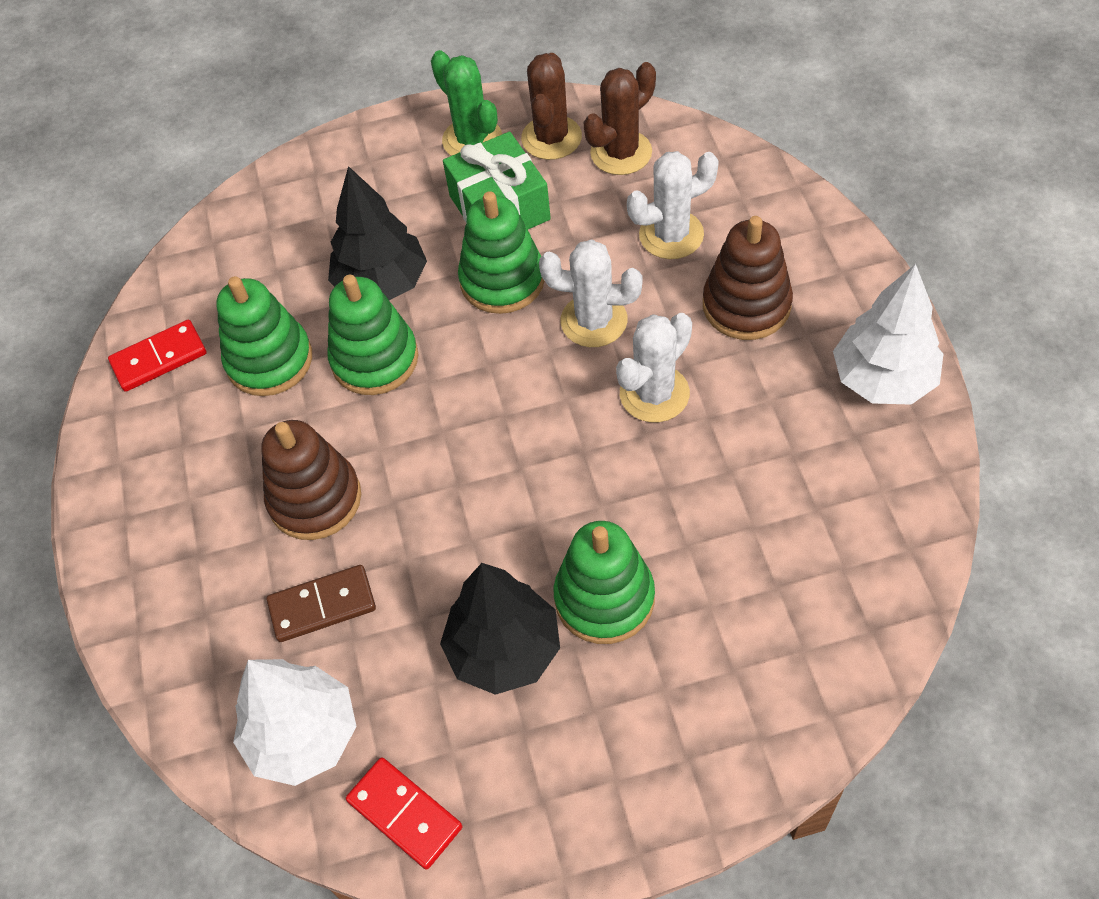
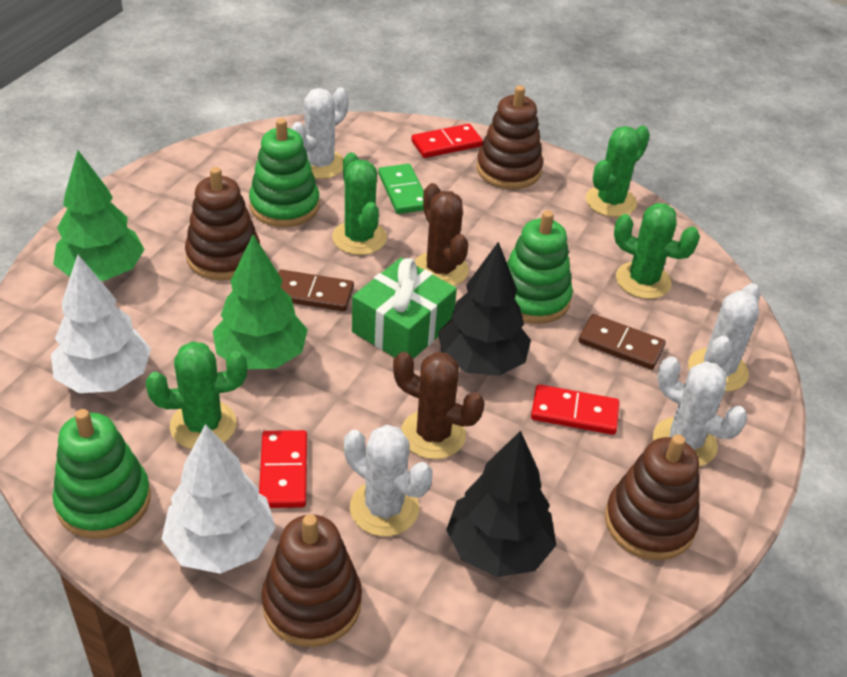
brown domino: [266,565,376,642] = 1 -> [278,270,354,311] [578,314,666,370] = 2
brown stacking toy: [261,420,361,540] [703,216,793,340] = 2 -> [185,167,260,280] [262,514,362,647] [476,86,543,189] [605,434,699,560] = 4
green cactus: [431,50,502,156] = 1 -> [146,341,247,449] [332,152,387,255] [586,126,650,217] [614,203,700,299] = 4
green domino: none = 0 -> [378,164,424,214] = 1
green stacking toy: [217,276,312,396] [327,275,418,395] [458,191,544,314] [553,521,655,644] = 4 -> [53,409,151,539] [249,118,320,227] [507,211,573,324] = 3
green tree: none = 0 -> [53,150,145,281] [213,235,308,369] = 2
red domino: [108,320,207,392] [346,757,462,870] = 2 -> [259,430,307,508] [411,124,483,158] [531,384,620,435] = 3
white cactus: [539,239,643,347] [616,313,692,422] [627,151,719,259] = 3 -> [290,87,349,179] [344,425,433,537] [653,356,748,466] [688,283,760,392] = 4

